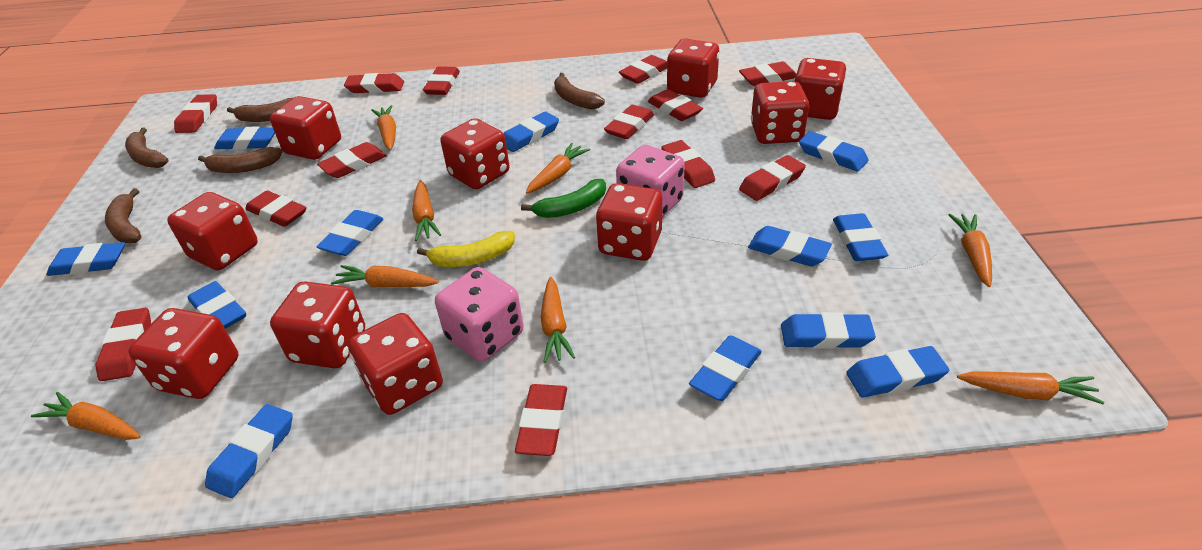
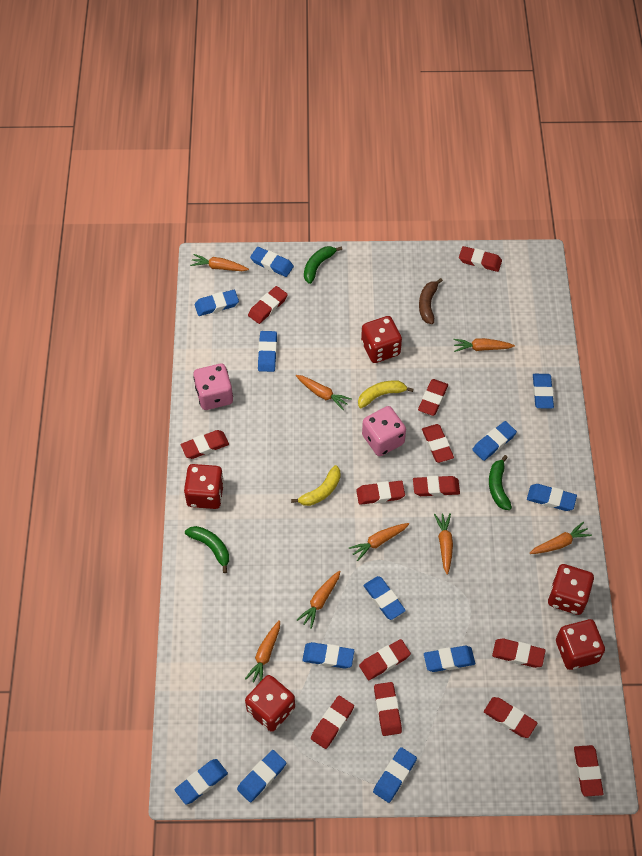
brown banana: [105,188,141,243] [125,128,169,168] [198,147,283,173] [227,98,292,122] [554,73,605,109] = 5 -> [419,278,443,324] = 1
green banana: [521,179,606,218] = 1 -> [185,526,229,573] [304,246,342,284] [489,455,512,510] = 3
red dice: [128,308,238,399] [167,192,258,270] [270,96,341,160] [270,281,365,368] [348,313,443,415] [441,118,510,190] [596,183,662,261] [667,39,719,98] [751,81,809,144] [795,58,846,120] = 10 -> [184,464,224,509] [245,675,295,732] [361,316,402,363] [548,564,594,615] [556,619,605,670] = 5
yellow banana: [417,231,515,267] = 1 -> [291,465,341,506] [358,380,413,408] = 2

